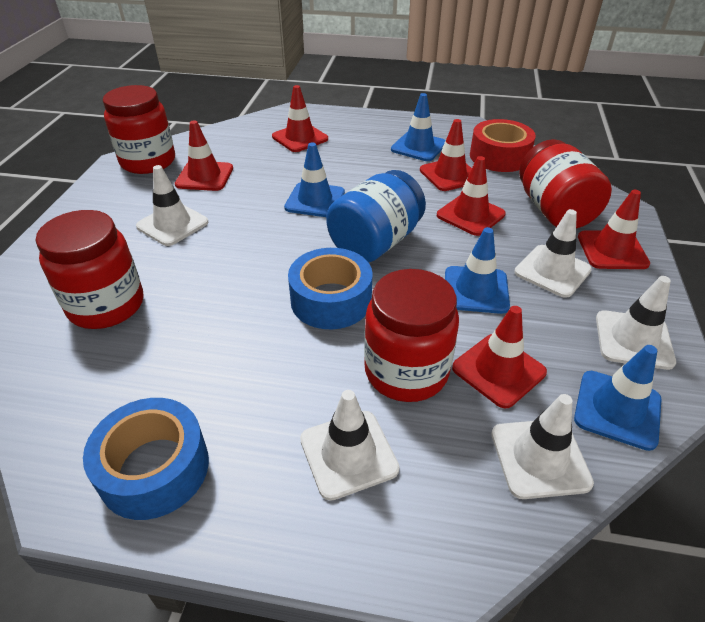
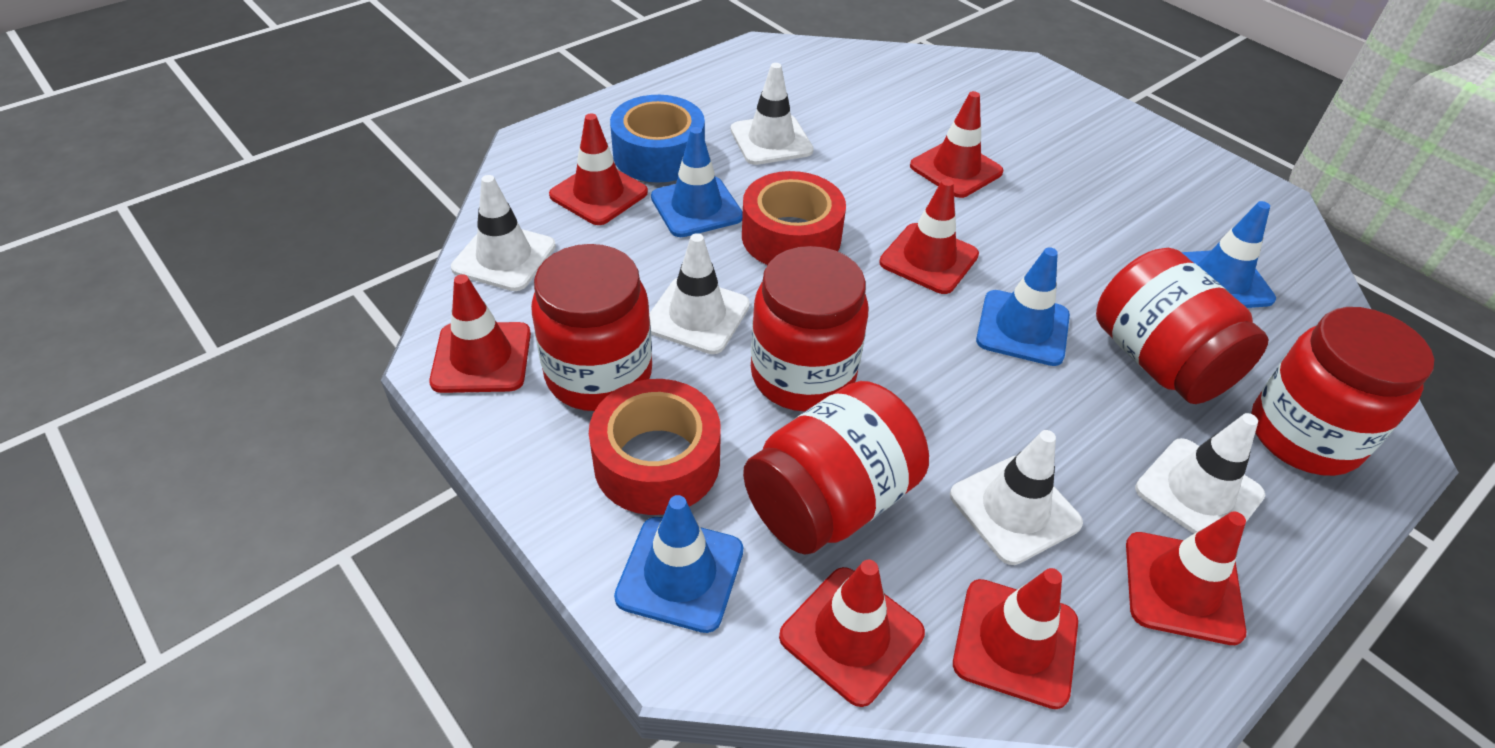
blue jar: [326,170,426,263] = 1 -> none = 0
blue tape: [83,398,209,520] [288,248,373,329] = 2 -> [610,95,705,183] = 1
red jar: [36,210,143,329] [103,85,175,174] [364,269,459,402] [519,139,612,228] = 4 -> [531,244,652,411] [743,381,929,555] [751,246,869,412] [1096,248,1269,404] [1251,307,1434,476] = 5
red tape: [470,119,536,172] = 1 -> [589,379,721,515] [742,171,846,265] = 2
red traffic cone: [175,120,233,191] [272,85,328,152] [420,119,472,191] [437,156,506,236] [452,306,547,408] [578,190,650,269] = 6 -> [429,274,531,393] [549,114,648,225] [779,560,925,707] [879,179,979,294] [910,91,1004,198] [953,568,1078,709] [1126,511,1246,645] = 7

